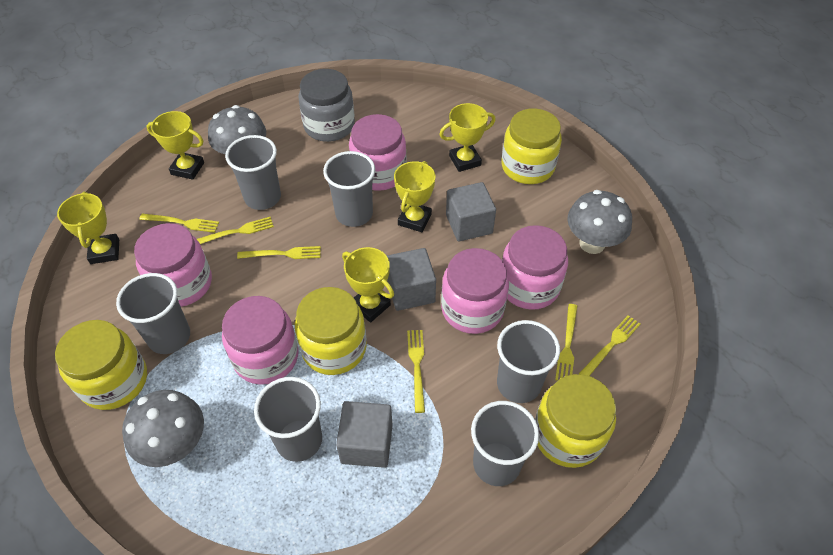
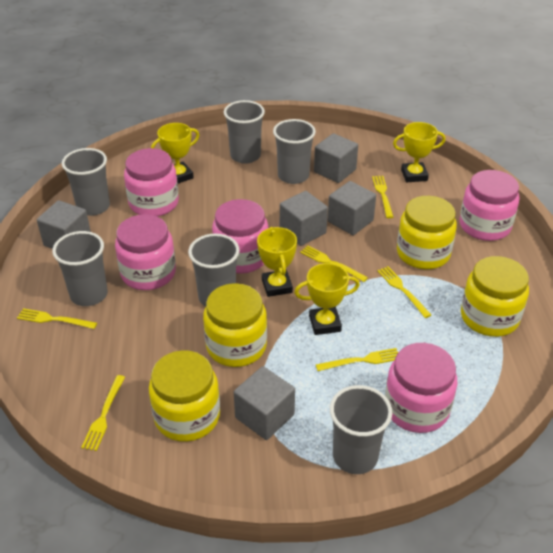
grey cube: [336,401,393,468] [387,248,436,311] [446,182,496,242] = 3 -> [37,200,91,249] [234,366,295,440] [280,191,328,246] [314,133,358,183] [328,181,376,235] = 5
grey jar: [299,69,355,142] = 1 -> none = 0
grey mushroom: [122,390,204,467] [208,105,266,154] [567,190,632,254] = 3 -> none = 0
yellow trophy: [57,192,119,264] [146,111,204,180] [342,247,394,323] [394,161,435,232] [439,103,496,172] = 5 -> [151,123,199,184] [257,227,297,297] [294,263,360,335] [393,122,445,182] = 4

